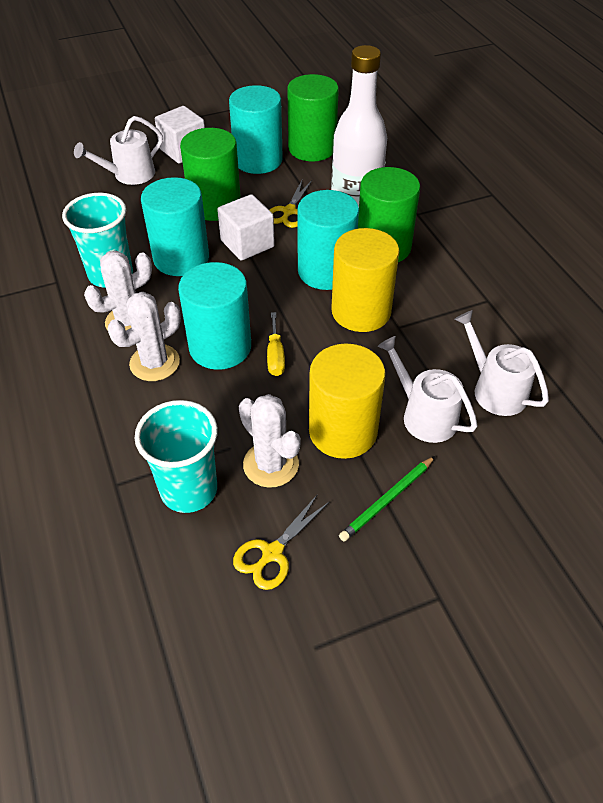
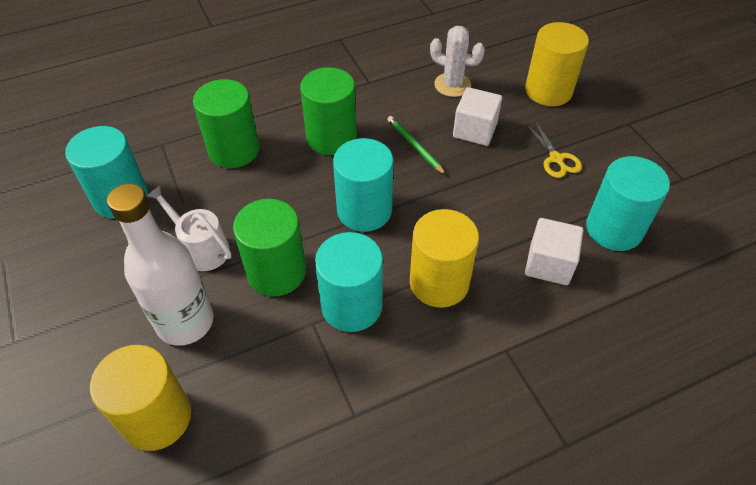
turquoise cup: [62,193,133,288] [134,400,218,513] = 2 -> none = 0
white cactus: [84,251,152,331] [108,292,181,381] [239,394,301,488] = 3 -> [430,26,485,97] = 1
white watering can: [74,116,163,185] [377,336,478,443] [455,310,549,416] = 3 -> [147,185,231,271] = 1
yellow cylinder: [309,343,385,459] [331,228,399,332] = 2 -> [90,345,191,451] [410,209,479,308] [525,22,589,106] = 3
yellow scissors: [233,494,330,590] [270,180,312,228] = 2 -> [526,121,582,178] = 1
yellow screwdriver: [267,312,285,376] = 1 -> none = 0

